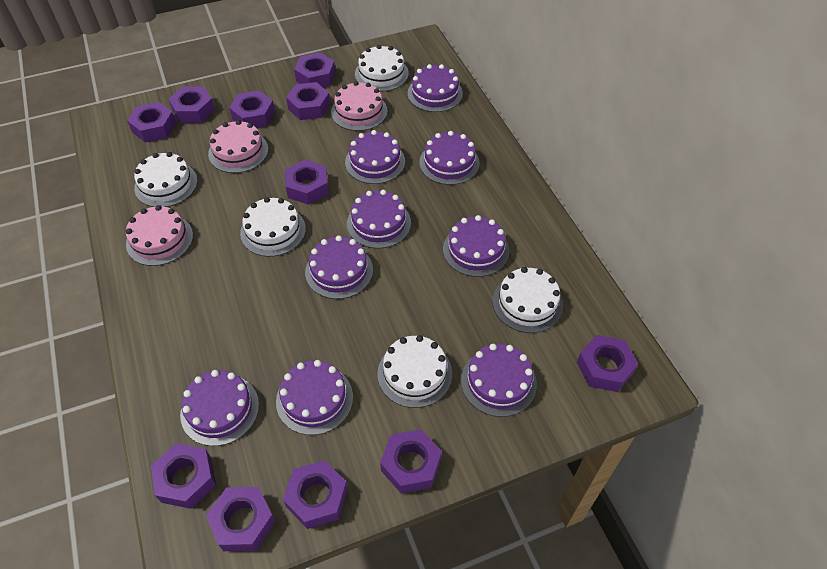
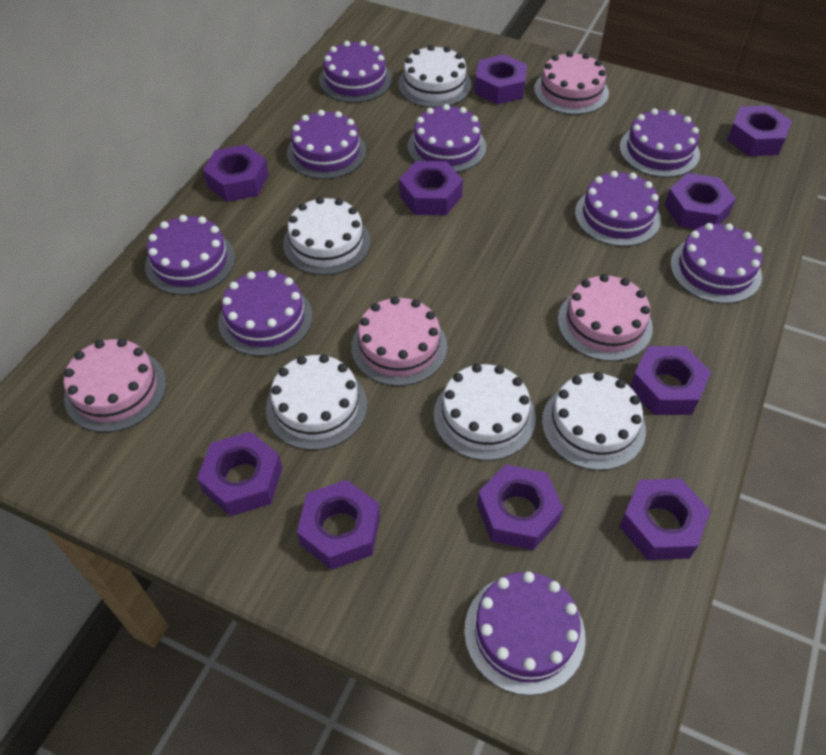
pink cake: [126,205,193,266] [208,120,268,173] [331,81,388,131] = 3 -> [63,338,166,432] [351,296,447,386] [534,51,609,115] [558,274,653,361] = 4
purple nut: [127,102,176,142] [151,443,216,509] [169,87,215,123] [206,487,276,551] [229,90,275,128] [283,460,348,529] [285,160,329,205] [286,82,330,120] [294,52,336,87] [380,429,442,494] [577,335,638,392] = 11 -> [197,432,282,516] [203,145,269,202] [297,480,380,570] [399,161,463,215] [475,54,527,104] [477,464,564,550] [619,479,711,560] [630,346,711,415] [664,173,736,229] [727,105,792,156] = 10

